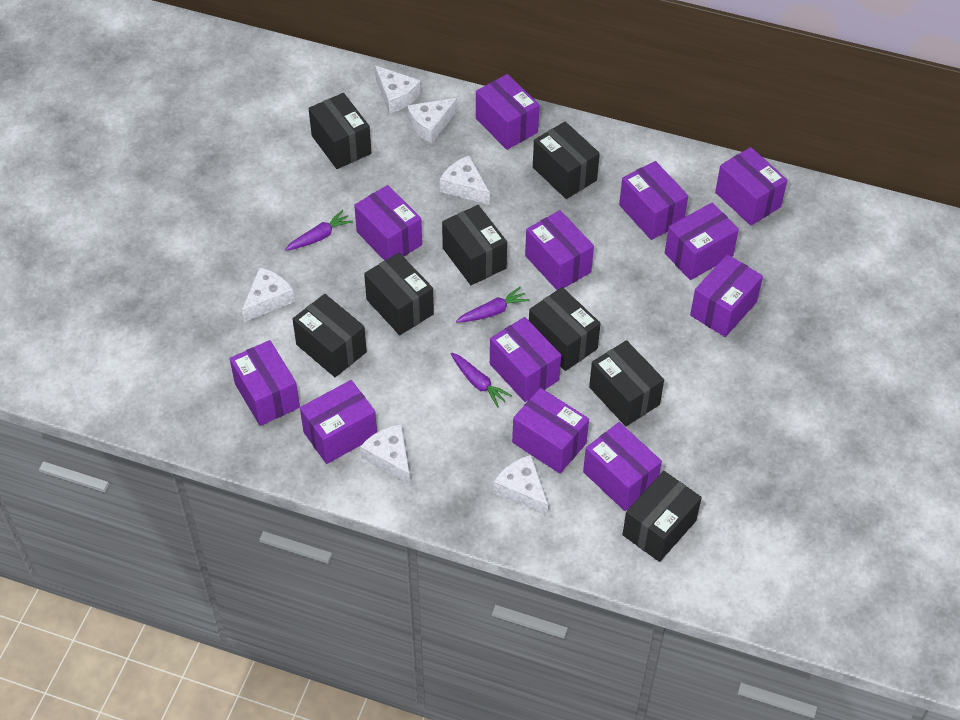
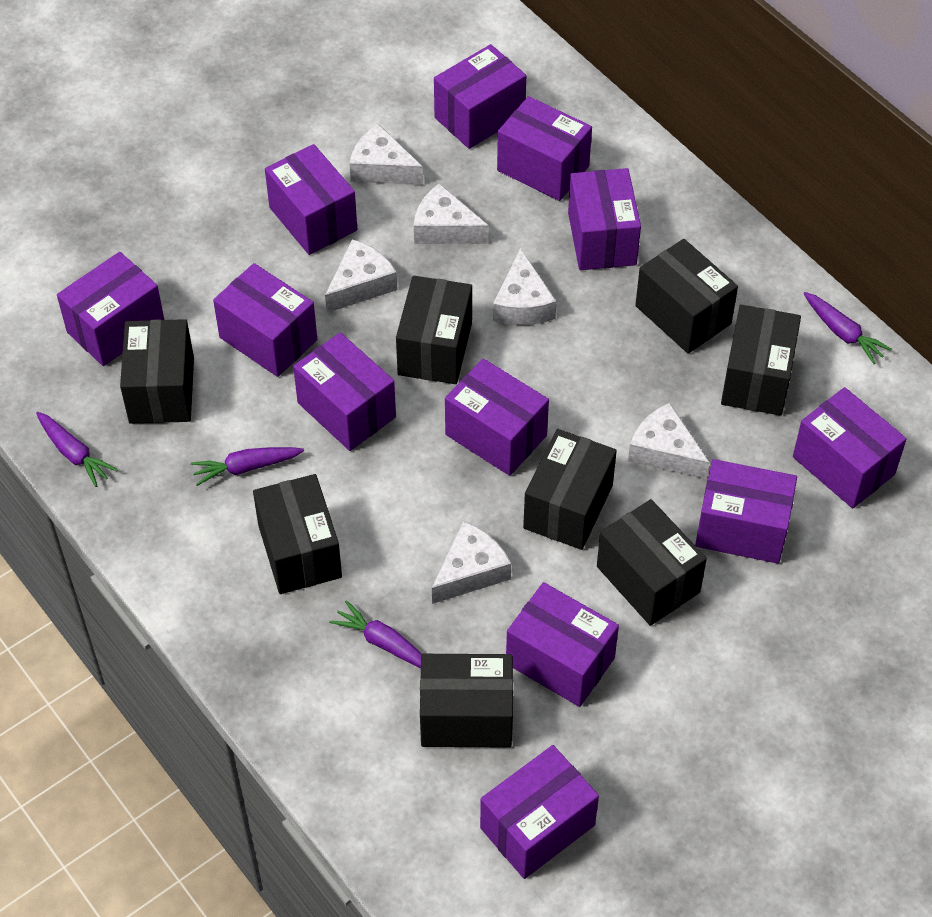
purple carrot: [285,210,353,251] [451,352,512,408] [456,287,529,323] = 3 -> [36,412,118,487] [191,447,304,486] [329,600,421,669] [803,292,892,364] = 4

